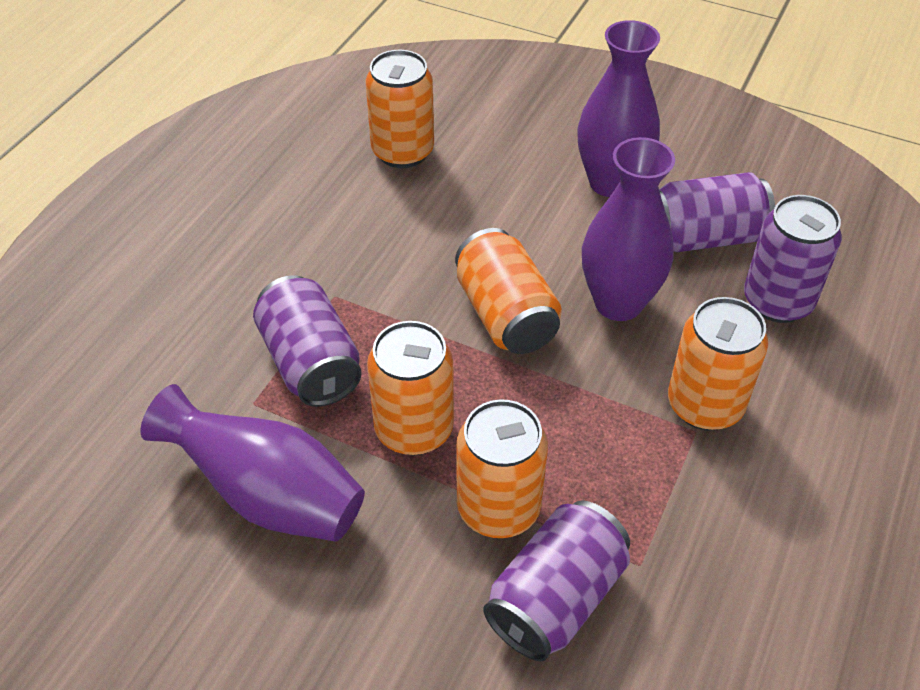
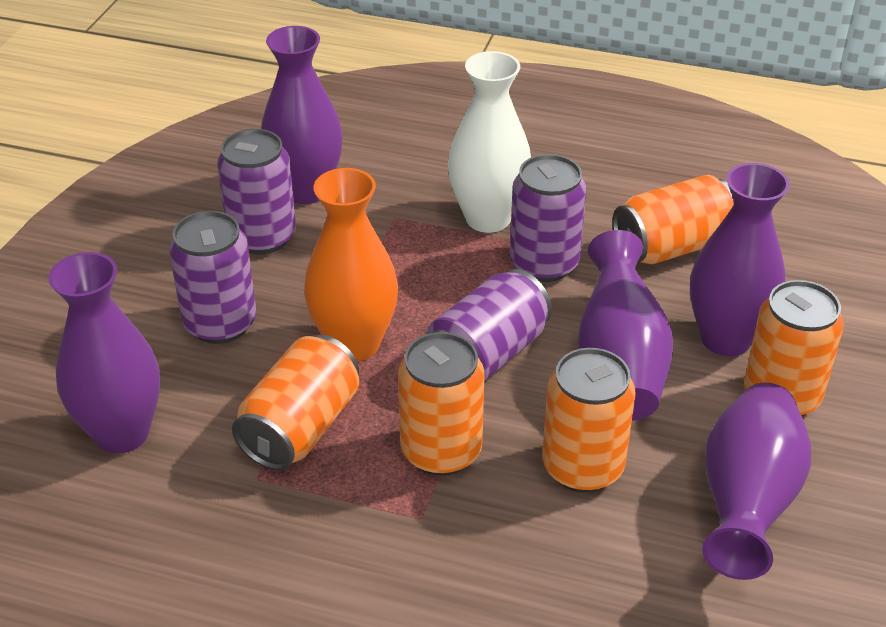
orange vase: none = 0 -> [304,168,398,361] = 1
purple vase: [141,384,365,542] [577,20,660,197] [582,137,675,321] = 3 -> [48,252,160,454] [261,26,343,204] [577,230,673,421] [690,163,790,356] [702,383,811,580] = 5
white vase: none = 0 -> [448,51,531,233] = 1

